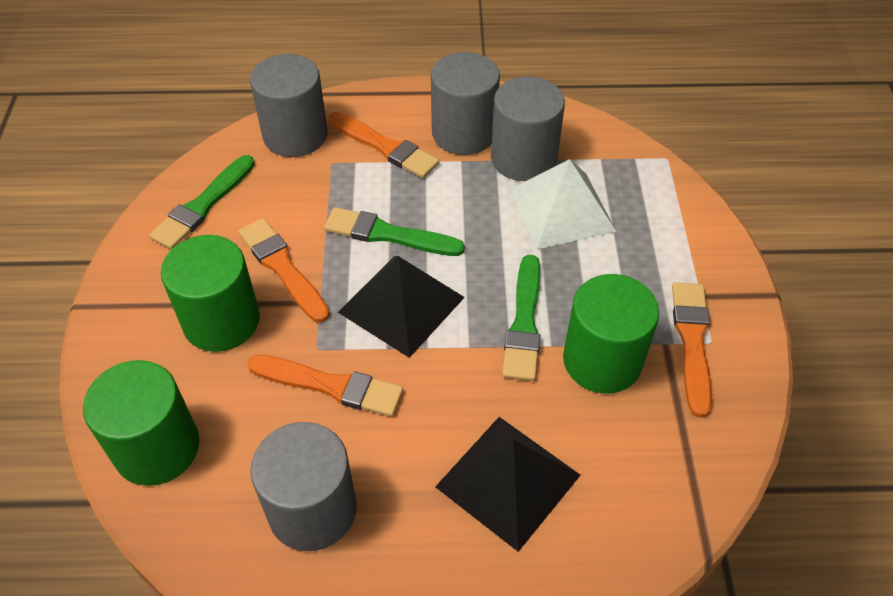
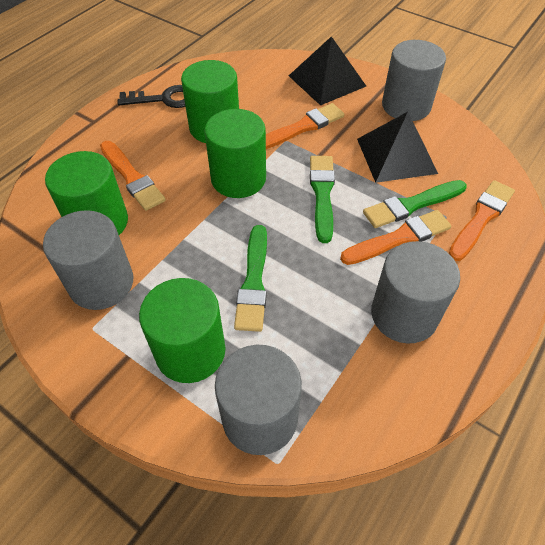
black key: none = 0 -> [118,85,186,108] = 1
green cylinder: [83,360,199,486] [161,235,260,352] [563,274,659,394] = 3 -> [45,151,128,235] [139,278,225,383] [181,60,239,143] [204,109,266,198] = 4
white pyramid: [510,159,617,249] = 1 -> none = 0

